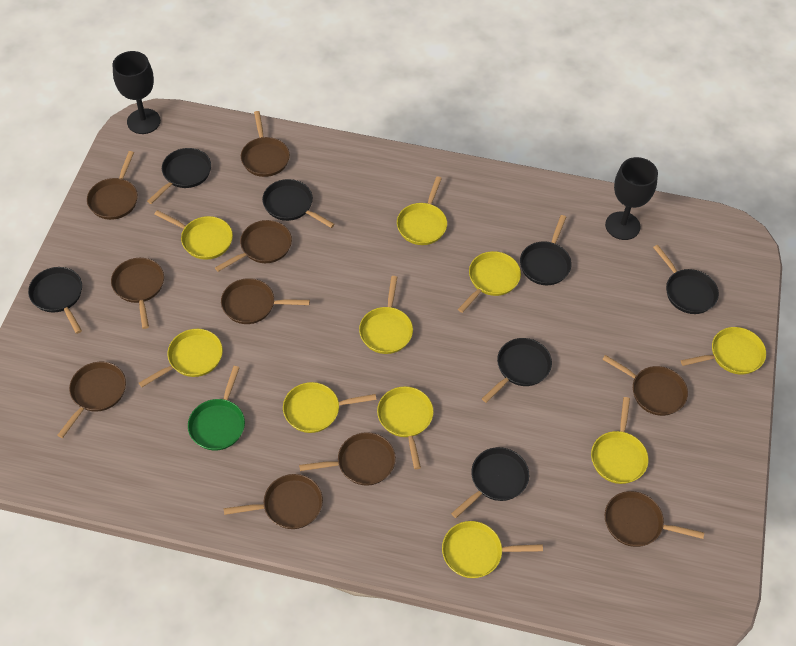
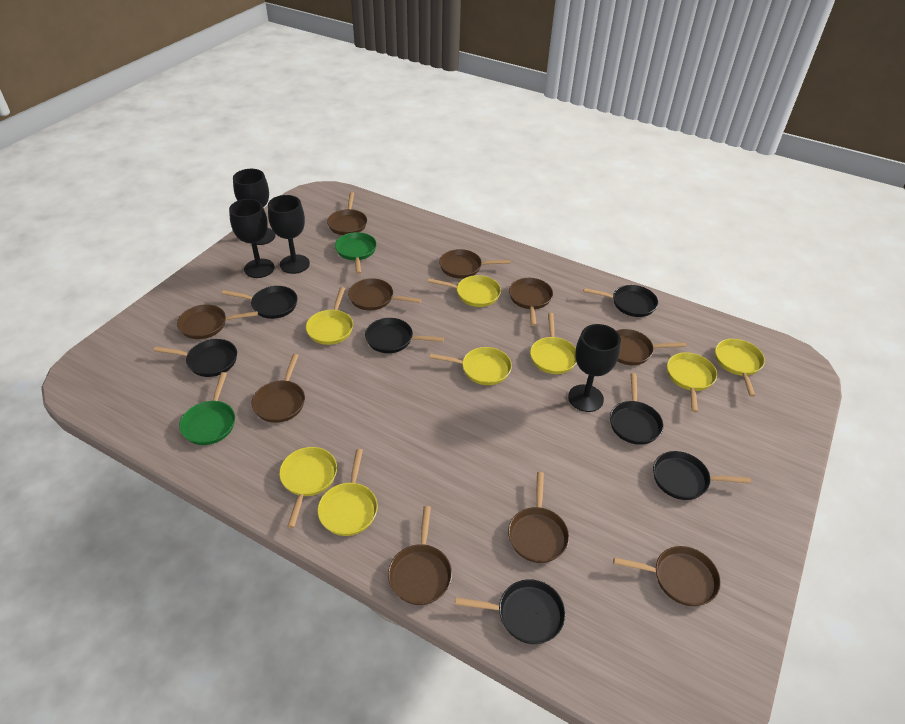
black goblet: [112,51,161,134] [605,157,658,240] = 2 -> [229,199,275,278] [233,169,276,245] [268,195,310,274] [568,324,621,412] = 4
green pan: [188,366,245,451] = 1 -> [179,372,235,445] [335,232,377,274] = 2
yellow pan: [139,329,223,387] [154,210,233,260] [283,382,376,433] [359,276,413,354] [377,386,434,469] [397,176,447,245] [442,521,543,578] [458,251,521,313] [591,397,649,484] [681,327,766,375] = 10 -> [279,447,337,528] [306,287,353,345] [317,449,378,536] [428,275,501,307] [430,347,512,385] [530,313,577,374] [667,352,717,412] [715,339,765,397] = 8

